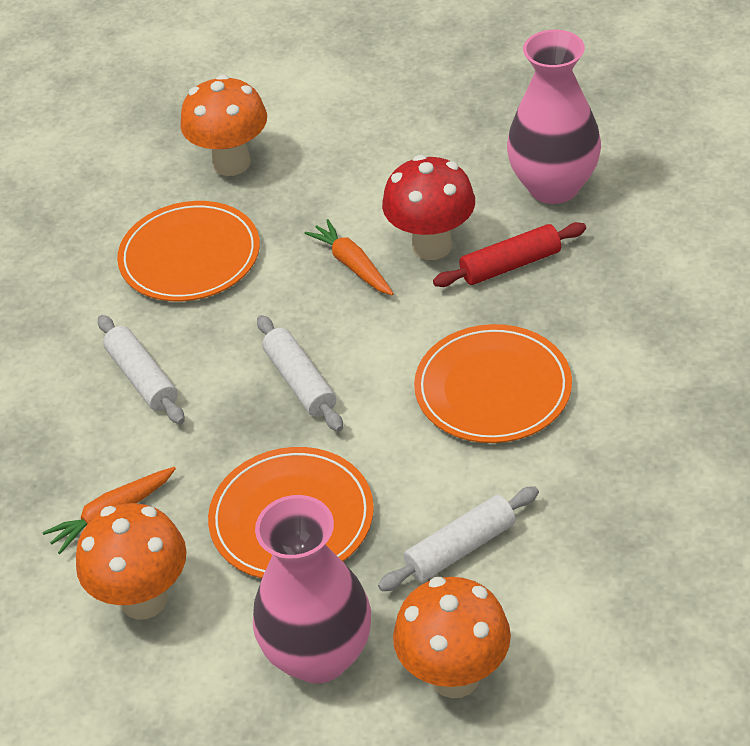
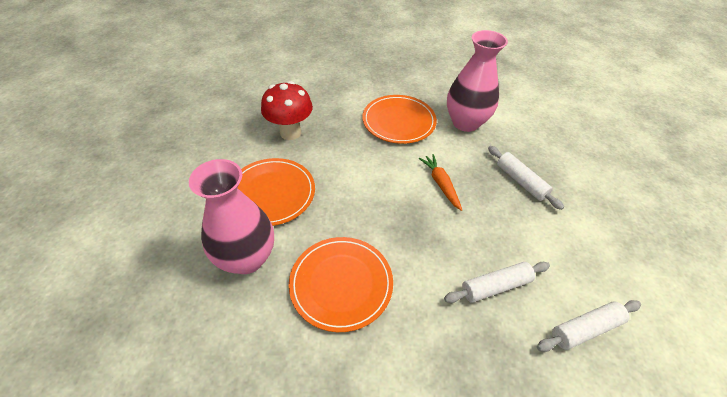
orange carrot: [42,467,176,554] [304,219,394,295] = 2 -> [419,154,462,211] = 1
orange mushroom: [76,503,187,619] [180,75,267,176] [393,577,511,698] = 3 -> none = 0
red rolling pin: [433,222,586,287] = 1 -> none = 0

